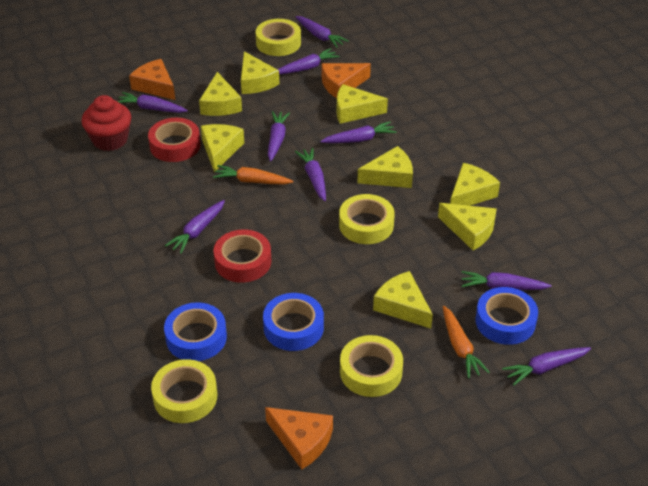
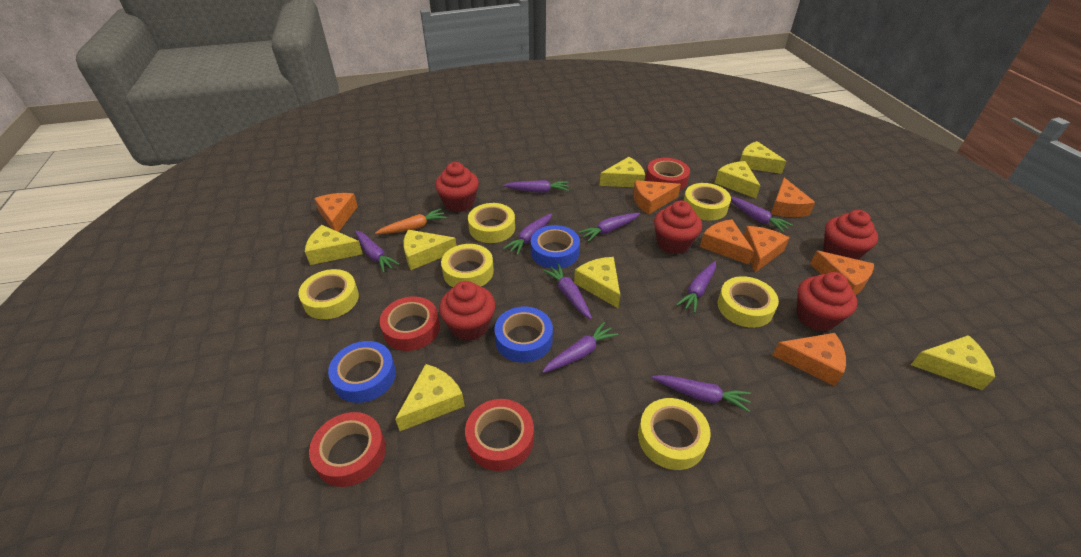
orange carrot: [213,165,293,185] [443,306,490,378] = 2 -> [375,208,447,234] = 1
orange cheese: [129,59,175,100] [265,407,333,469] [322,63,371,98] = 3 -> [314,193,358,232] [633,180,681,215] [700,219,754,265] [743,226,790,272] [771,178,815,217] [772,333,846,386] [810,251,874,295] = 7
red cupcake: [81,95,131,151] = 1 -> [435,162,479,212] [439,281,496,341] [654,201,702,254] [797,272,857,331] [823,210,878,260] = 5
red tape: [148,118,201,162] [213,230,271,283] = 2 -> [309,412,386,487] [380,297,440,351] [465,399,534,471] [646,158,690,190] = 4
yellow tape: [151,359,217,423] [256,19,301,56] [339,194,395,244] [340,335,403,397] = 4 -> [298,269,359,319] [441,244,494,287] [468,203,515,243] [638,398,711,470] [683,183,731,220] [718,276,779,328] = 6

